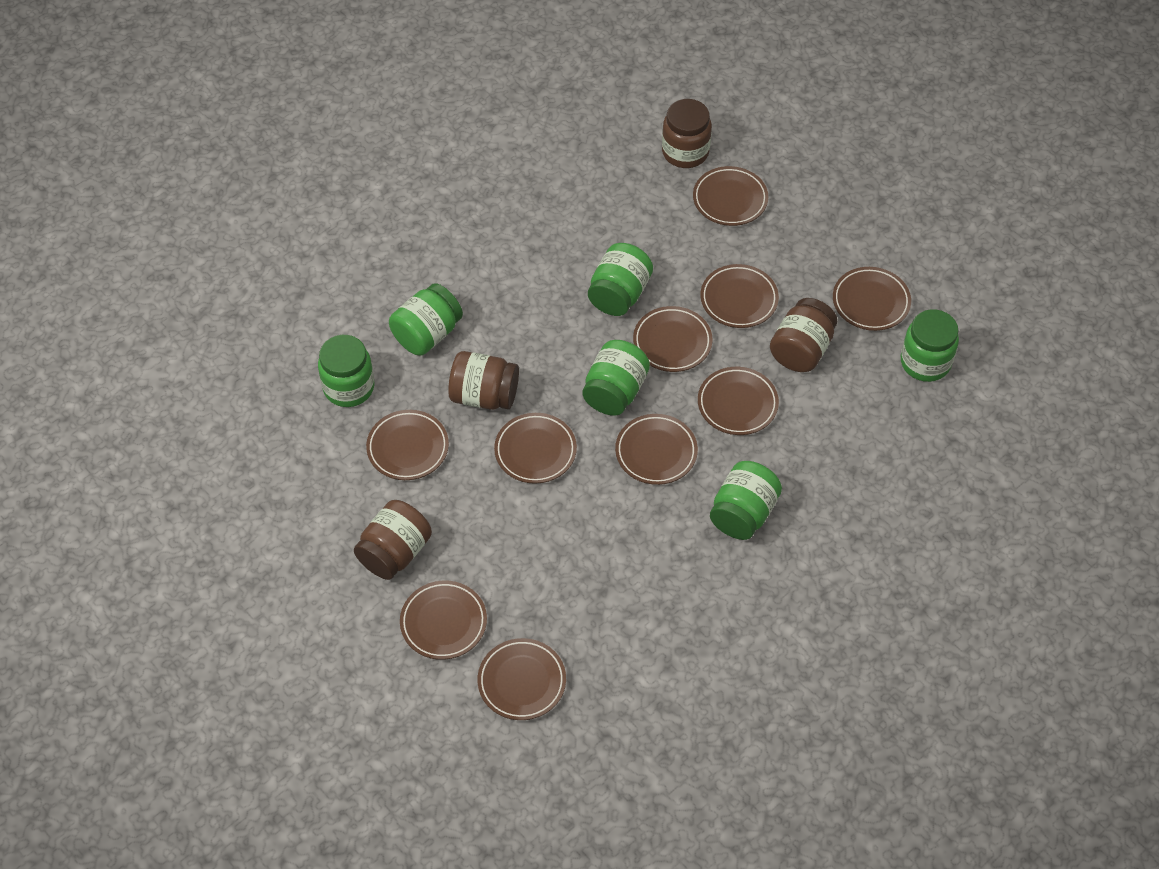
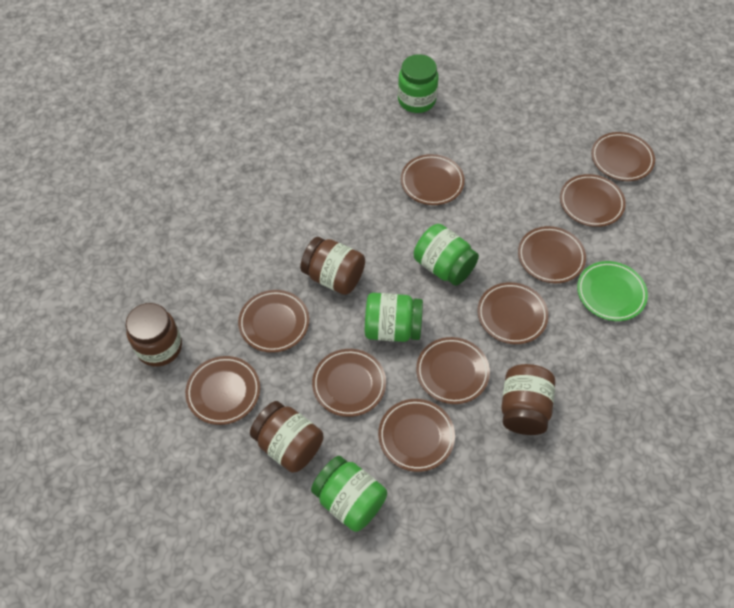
green jar: [318,335,375,407] [389,283,463,356] [582,340,650,416] [588,243,653,316] [710,461,782,540] [901,309,959,382] = 6 -> [311,456,387,532] [365,293,423,342] [398,54,438,113] [414,224,479,286] = 4
green plate: none = 0 -> [577,261,648,321] = 1

